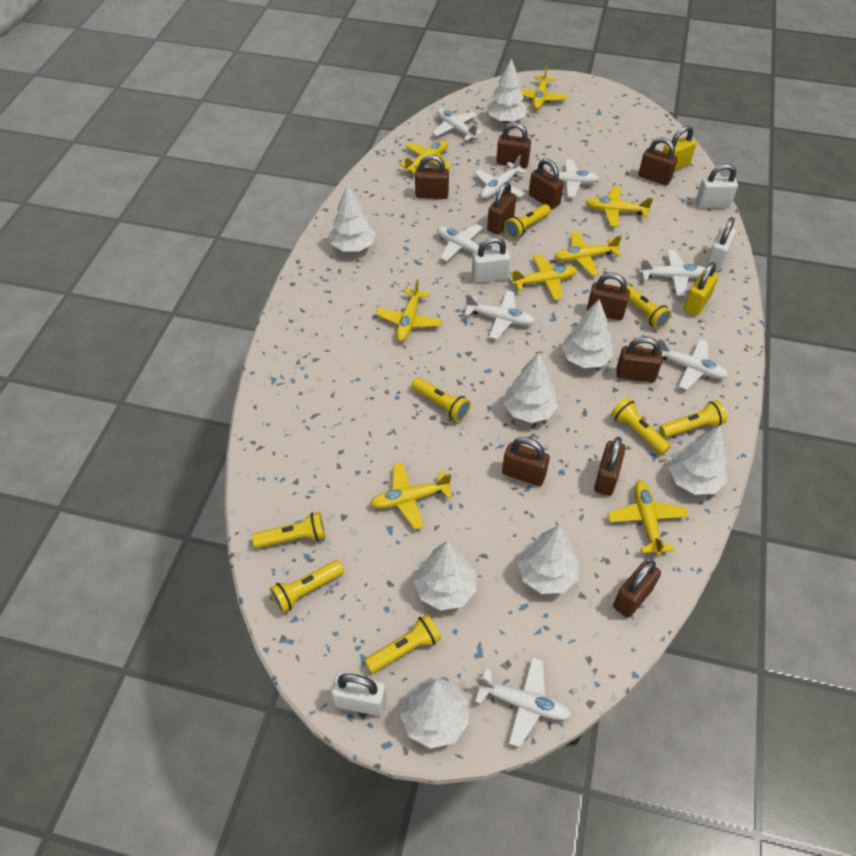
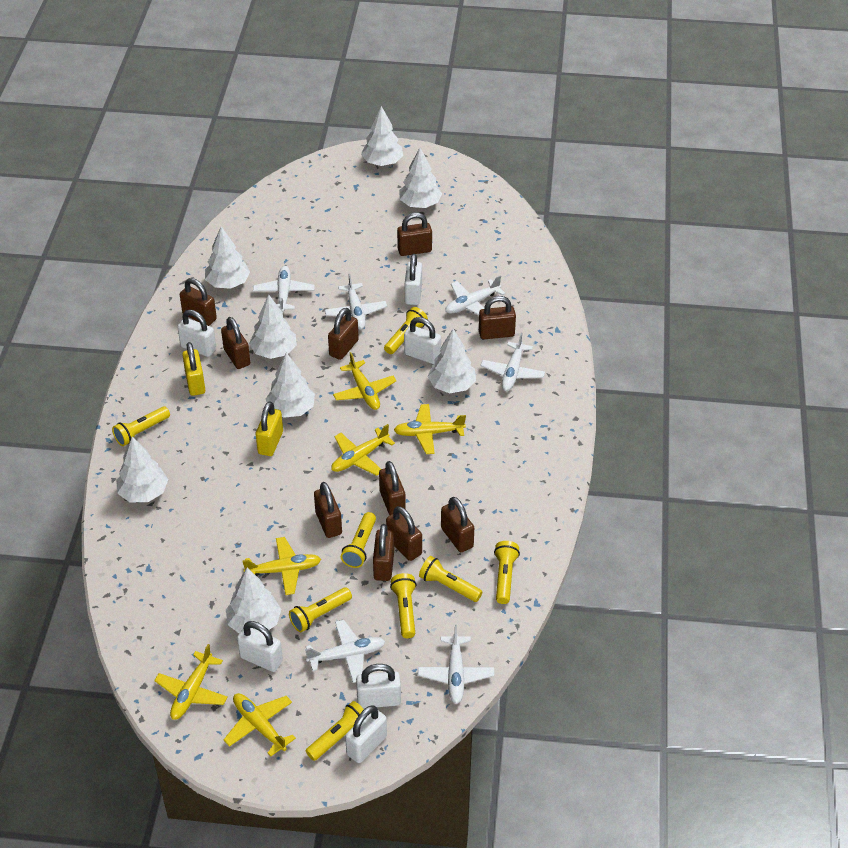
white padlock: [331,674,387,716] [472,237,510,283] [696,164,738,208] [706,217,736,271] = 4 -> [177,310,216,357] [237,621,283,672] [345,705,387,763] [356,664,401,709] [404,317,441,364] [405,254,422,305] = 6
white plane: [432,108,483,141] [437,224,496,262] [464,291,535,340] [474,155,527,199] [475,657,572,747] [543,159,600,197] [639,250,706,296] [658,338,728,390] = 8 -> [253,266,315,312] [305,620,385,683] [325,274,387,330] [418,625,494,704] [445,275,505,315] [480,333,545,391] = 6
yellow plane: [370,462,453,530] [375,279,442,341] [399,141,451,174] [511,254,577,300] [520,66,567,110] [555,231,622,275] [585,187,653,227] [608,480,688,556] = 8 -> [154,644,228,720] [224,693,296,757] [242,537,321,595] [331,424,395,476] [333,352,396,410] [394,404,466,454] = 6

